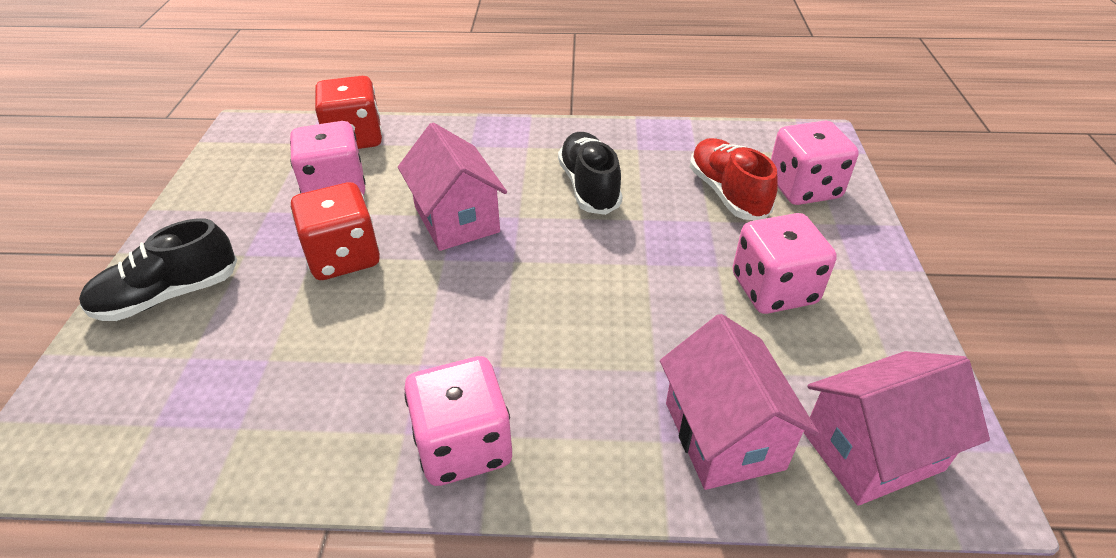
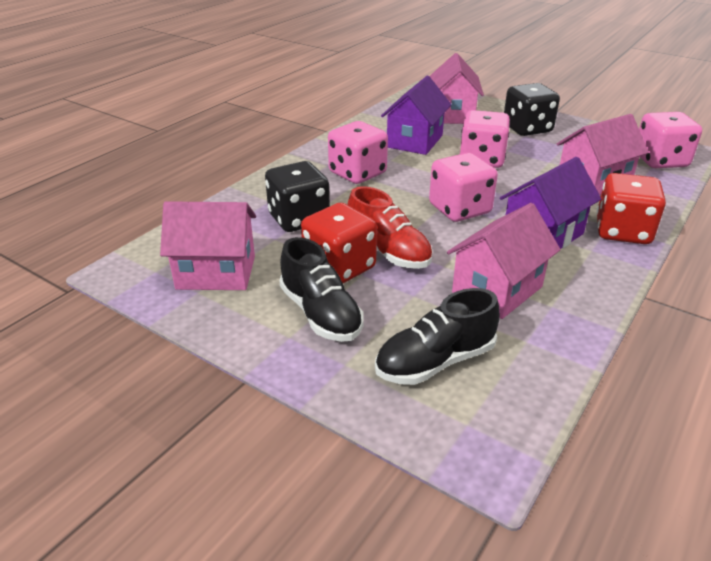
black dice: none = 0 -> [265,161,330,232] [504,83,560,136] = 2
pink house: [398,122,507,251] [660,314,819,490] [804,351,990,506] = 3 -> [160,201,256,290] [430,53,484,124] [447,203,561,319] [557,114,649,195] = 4
purple house: none = 0 -> [381,76,451,155] [500,157,601,249] = 2

